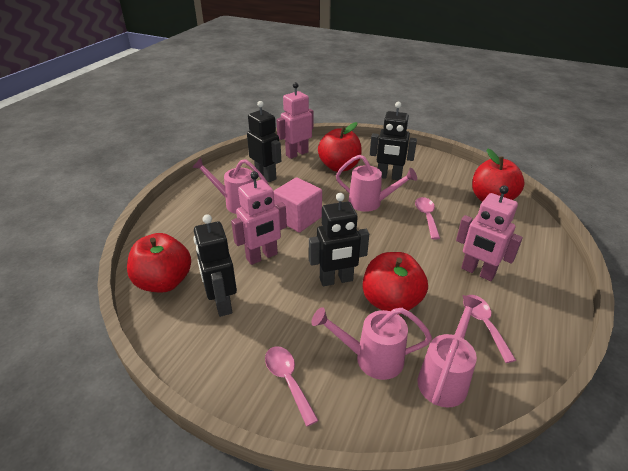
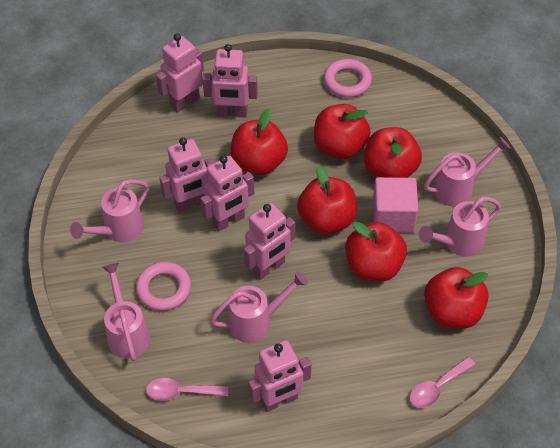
black robot: [193,214,237,317] [247,101,281,182] [309,193,369,286] [370,102,417,180] = 4 -> none = 0
pink ring: none = 0 -> [136,262,191,311] [324,59,372,98] = 2
pink robot: [231,171,287,265] [276,82,314,159] [456,185,523,281] = 3 -> [156,34,204,113] [159,138,215,213] [200,155,254,232] [202,44,258,117] [244,203,295,280] [249,340,311,412] = 6
pink spoon: [265,346,319,427] [415,197,440,240] [463,295,516,363] = 3 -> [146,378,228,401] [409,357,475,408] = 2
pink watering can: [192,158,269,214] [312,307,432,380] [336,155,417,212] [418,295,482,407] = 4 -> [70,180,149,242] [102,263,150,361] [210,271,308,343] [419,197,501,257] [424,137,511,207] = 5
red apple: [127,233,191,293] [318,122,362,172] [363,252,428,314] [472,149,525,202] = 4 -> [230,109,288,175] [297,166,357,234] [314,104,371,159] [345,222,407,281] [364,127,422,178] [424,267,489,329] = 6

